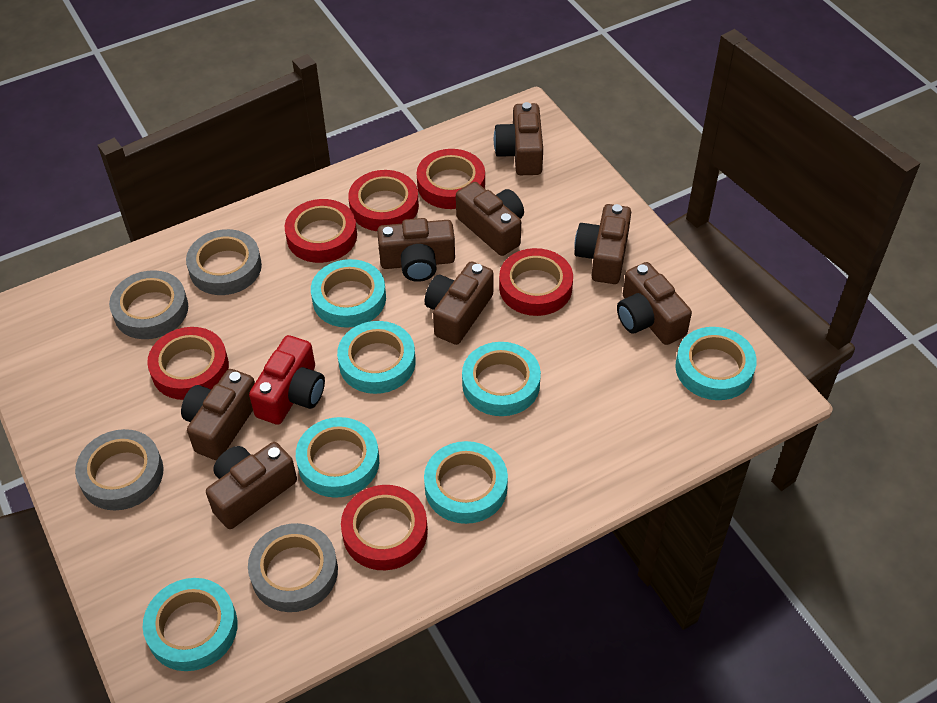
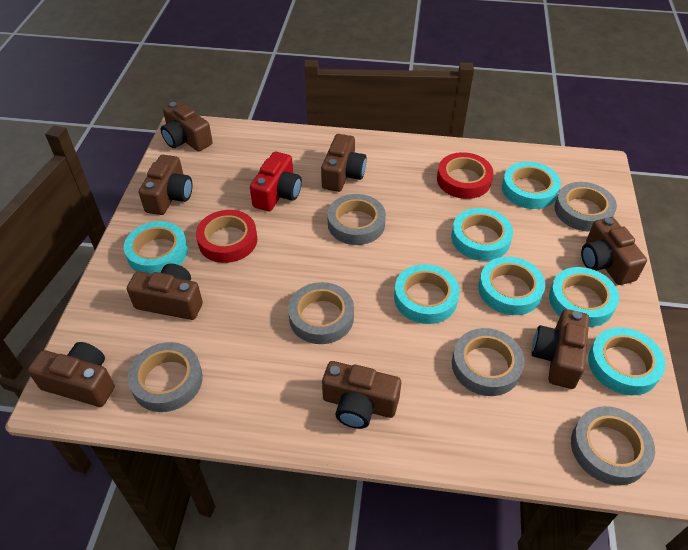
grey tape: [75,429,164,510] [109,270,188,339] [186,229,262,295] [248,523,338,612] = 4 -> [128,342,203,412] [288,282,354,344] [327,194,386,245] [452,328,525,396] [555,182,617,232] [571,406,655,486] = 6
red tape: [147,327,229,400] [285,199,357,263] [341,485,428,570] [348,170,419,231] [417,149,485,209] [499,248,573,316] = 6 -> [196,210,257,263] [437,152,493,199] = 2

